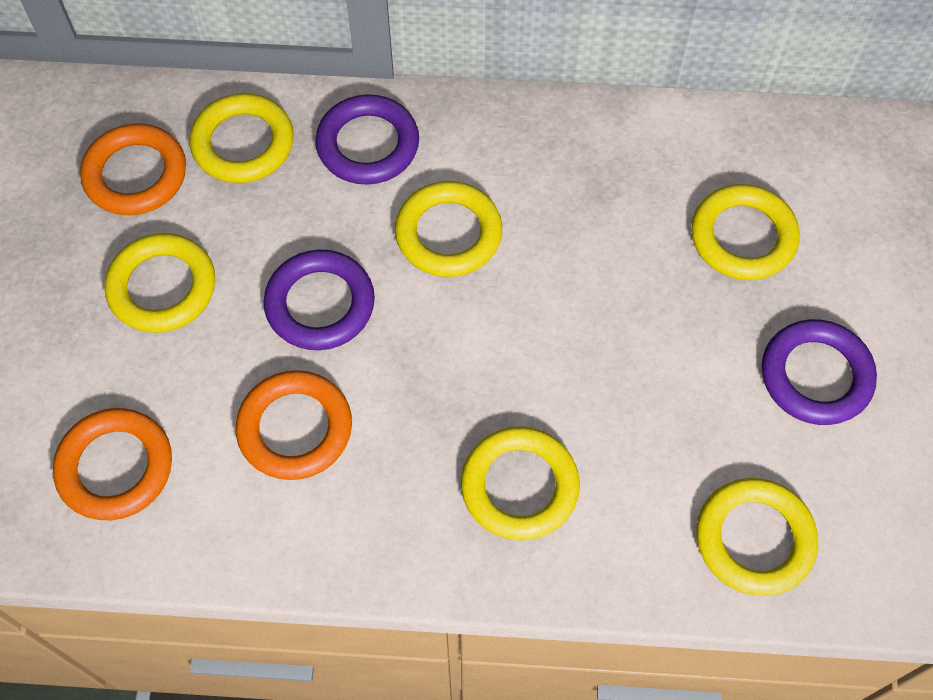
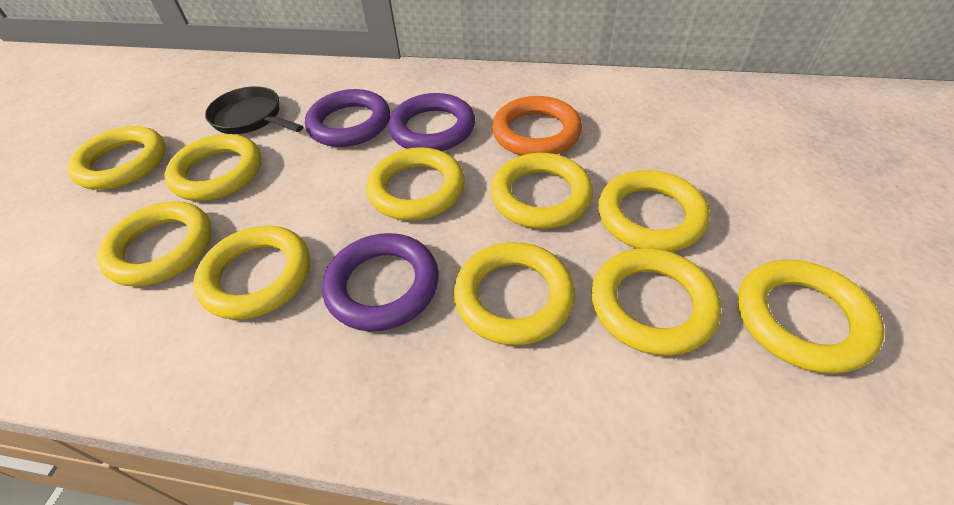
black pan: none = 0 -> [205,86,303,134] = 1
orange ring: [53,408,172,520] [80,124,186,215] [236,370,352,480] = 3 -> [492,96,582,156] = 1
yellow ring: [104,233,215,333] [190,93,294,183] [395,181,502,277] [461,427,580,540] [691,184,799,280] [696,478,818,596] = 6 -> [67,126,166,190] [97,202,212,287] [164,134,262,201] [193,226,310,320] [366,147,465,221] [454,242,575,346] [490,153,593,229] [591,248,721,356] [598,170,710,252] [738,260,884,374] = 10

